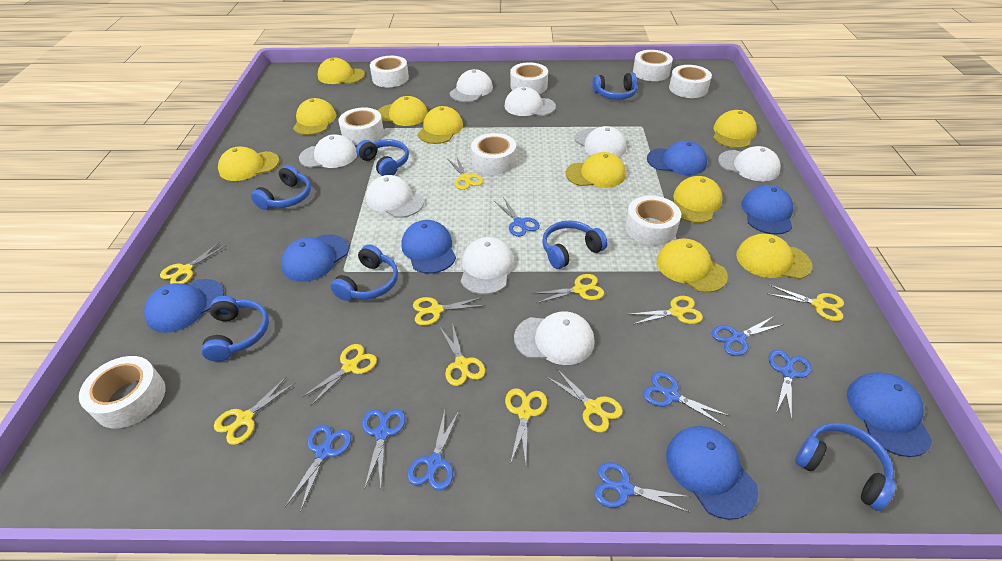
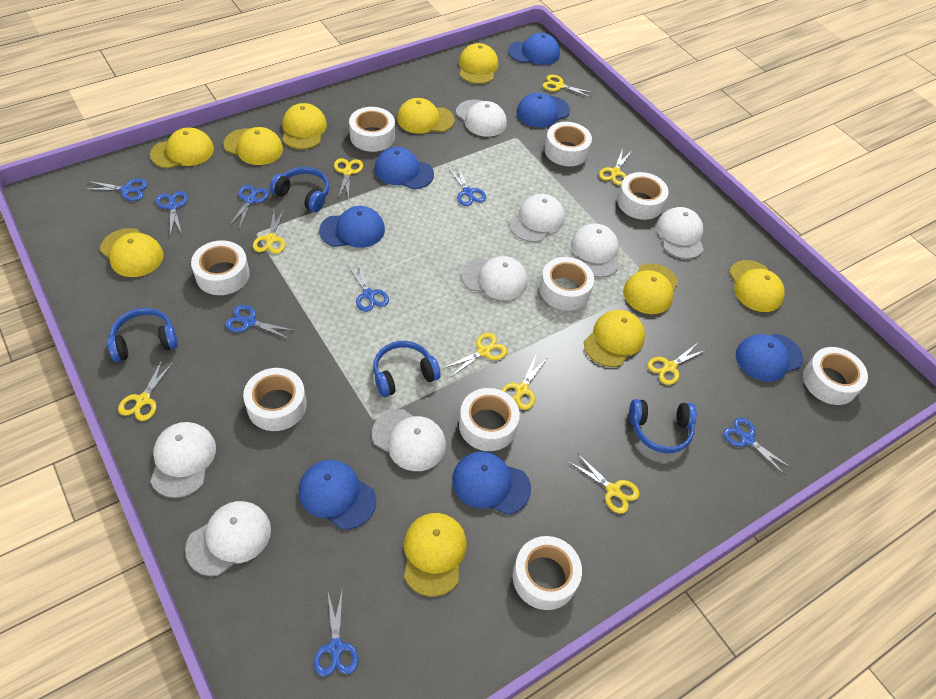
blue headphones: [201,296,269,362] [251,165,311,210] [330,244,398,301] [356,139,409,176] [542,221,607,269] [592,72,637,100] [795,423,896,511] = 7 -> [107,308,178,362] [270,167,329,212] [373,341,441,397] [629,399,697,453] = 4
white tape: [79,356,166,428] [338,107,384,145] [370,56,409,87] [471,133,516,175] [510,62,548,94] [625,196,681,245] [633,50,673,81] [669,65,712,98] = 8 -> [191,240,250,295] [243,368,307,431] [349,107,395,152] [459,388,520,451] [513,536,582,610] [539,257,594,311] [544,122,592,166] [617,172,668,220] [803,347,868,405] = 9
yellow scissors: [160,242,227,284] [214,376,295,445] [301,344,377,406] [413,297,485,326] [440,323,485,386] [448,158,483,190] [505,388,547,464] [533,274,604,303] [547,368,623,433] [628,296,703,325] [768,285,844,321] = 11 -> [118,359,174,421] [253,208,285,254] [334,158,363,199] [444,333,507,377] [502,355,547,410] [543,75,594,98] [569,453,640,514] [599,148,631,185] [647,344,706,385] = 9

